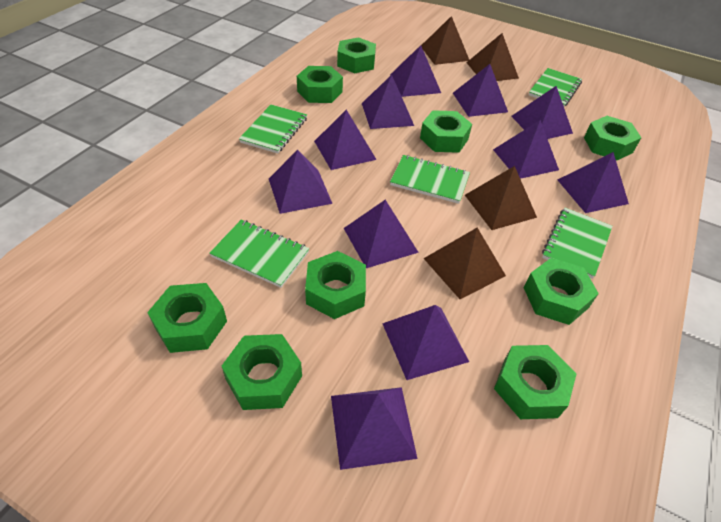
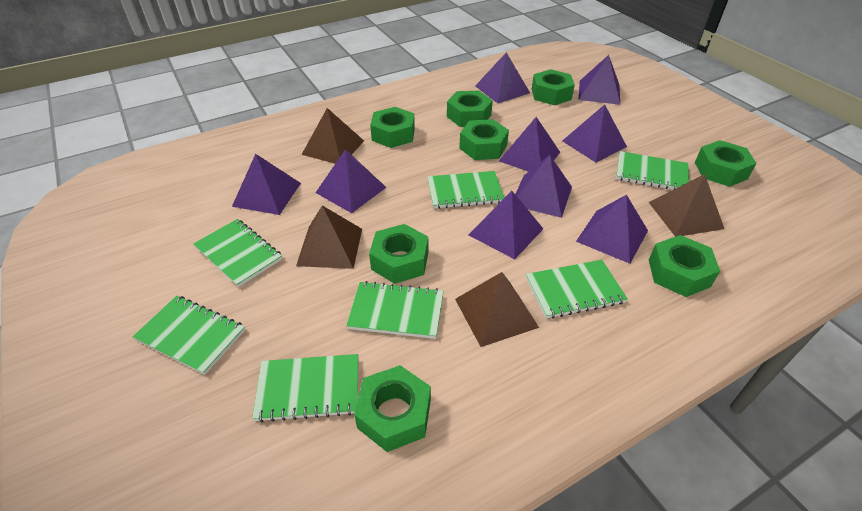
green notebook: [209,220,309,288] [239,105,307,154] [390,155,470,204] [529,68,582,107] [542,208,612,279] = 5 -> [132,296,245,375] [193,219,282,287] [252,354,358,423] [346,281,444,339] [427,171,504,209] [526,260,628,319] [616,151,689,190] = 7
green nut: [147,283,227,353] [222,334,302,410] [297,66,343,103] [305,251,366,319] [337,37,376,73] [420,110,472,153] [494,345,576,419] [524,258,599,325] [584,116,642,160] = 9 -> [354,365,431,452] [369,224,428,284] [370,107,415,148] [447,91,493,127] [459,119,509,160] [532,69,575,105] [649,235,720,297] [695,140,757,187] = 8
purple pyramid: [269,150,333,214] [314,110,377,170] [331,387,418,470] [344,200,419,268] [362,75,414,129] [382,305,469,380] [390,45,441,97] [453,64,508,117] [493,120,559,179] [511,86,573,139] [558,152,629,213] = 11 -> [232,154,301,215] [316,149,386,213] [469,191,543,259] [475,52,530,103] [499,117,560,172] [515,155,572,218] [562,104,627,163] [576,195,648,264] [578,55,620,105] = 9

